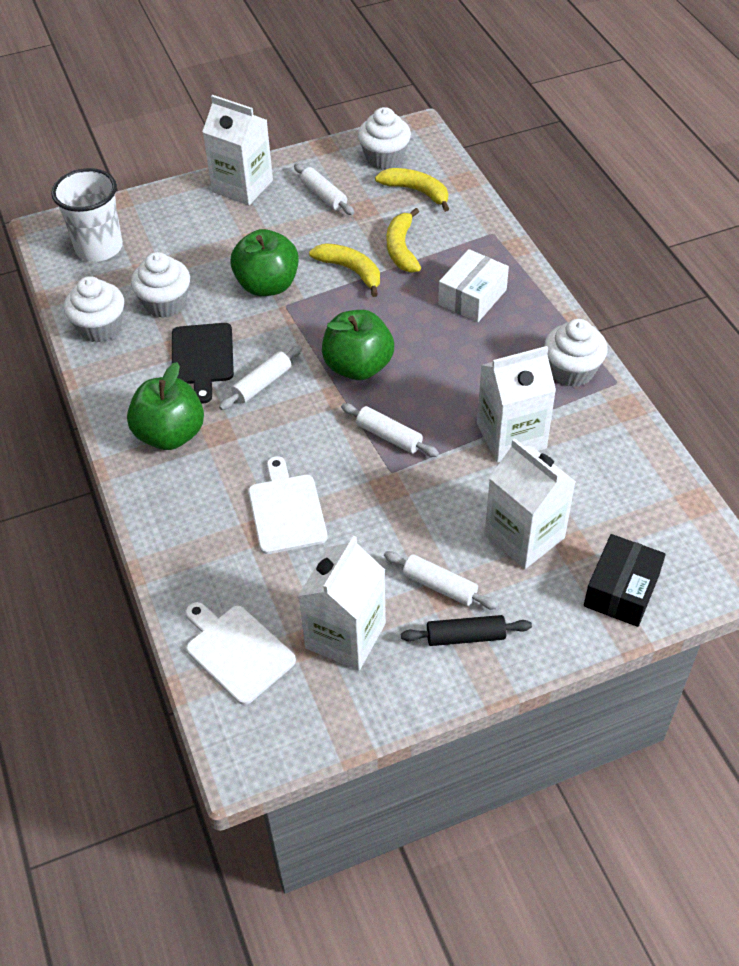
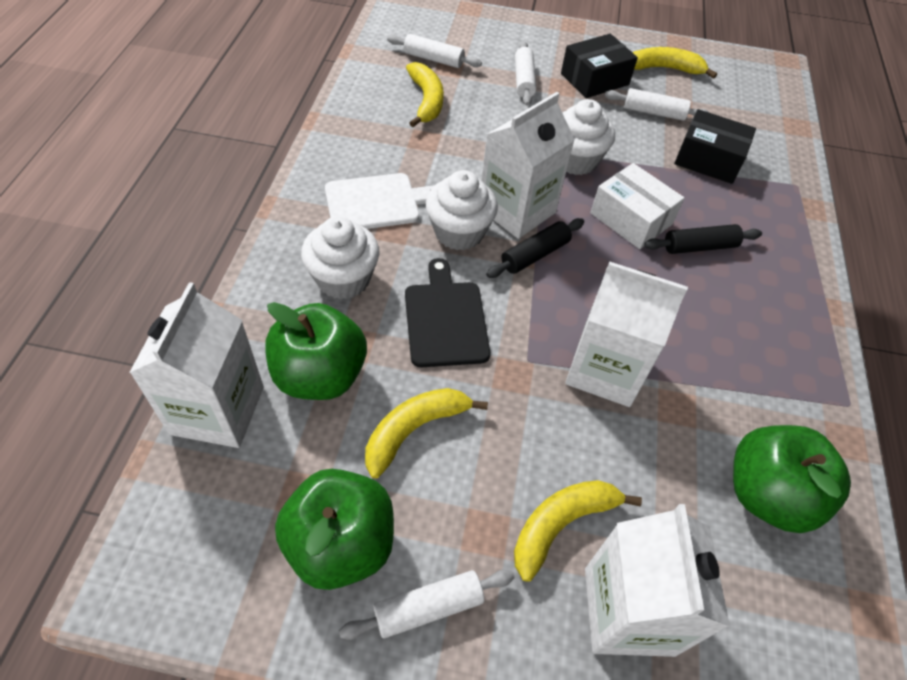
black box: [584,534,666,627] = 1 -> [561,34,638,98] [674,109,756,184] = 2
black rolling pin: [401,615,532,646] = 1 -> [486,218,584,278] [644,224,762,254] = 2
white cup: [51,168,123,262] = 1 -> none = 0
white cupcake: [64,276,124,343] [131,252,190,318] [358,107,411,170] [544,319,608,387] = 4 -> [301,217,379,300] [426,170,498,251] [562,99,615,175] = 3
white cutting board: [186,602,296,705] [248,456,328,554] = 2 -> [325,173,433,229] = 1
yellow banana: [309,243,380,297] [375,168,449,212] [387,208,421,273] = 3 -> [365,388,488,479] [406,62,444,127] [514,480,642,582] [633,47,717,79] = 4

